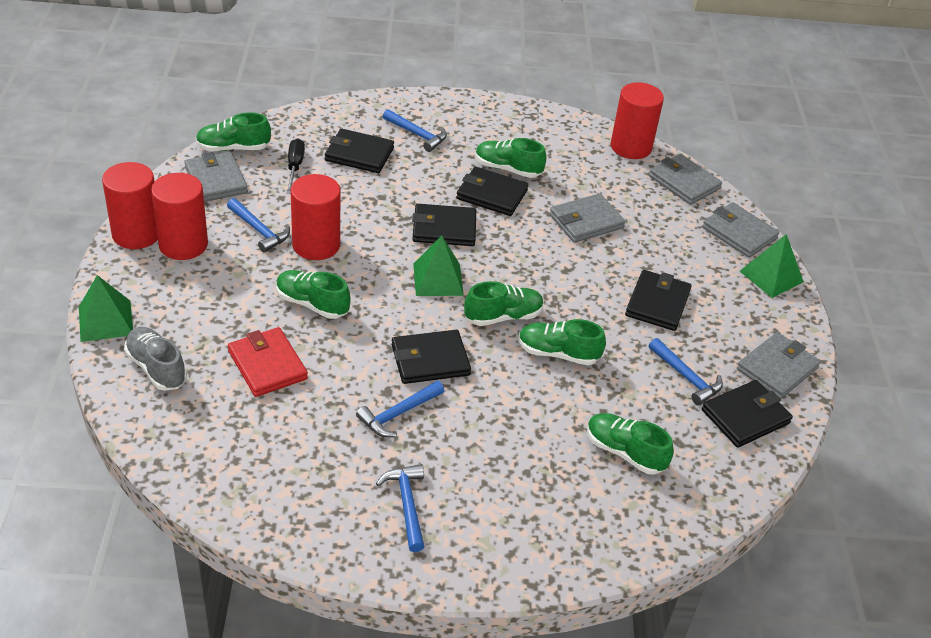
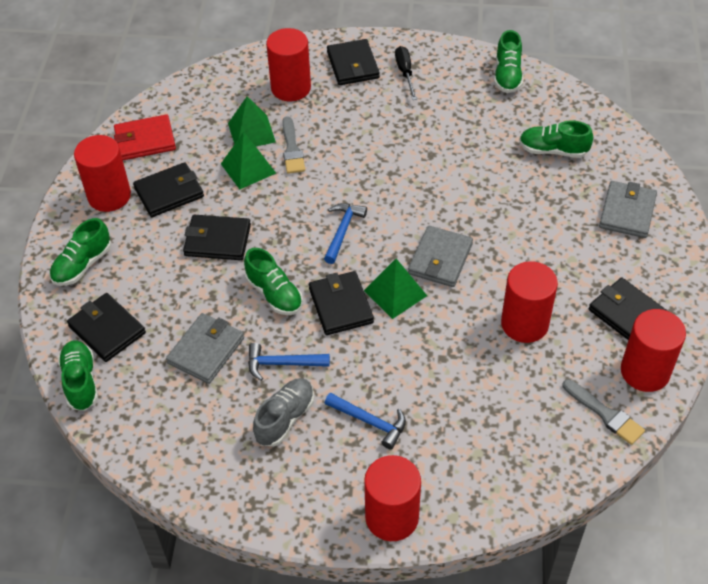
blue hammer: [227,198,290,253] [356,381,444,437] [376,464,425,552] [383,109,447,152] [649,338,723,405] = 5 -> [248,343,330,381] [324,203,367,264] [325,393,406,450] = 3
green shoe: [196,112,271,151] [276,270,351,319] [464,281,544,326] [475,138,546,178] [518,319,606,365] [587,413,674,475] = 6 -> [50,218,111,286] [58,340,98,411] [244,248,303,315] [494,30,523,93] [519,120,593,158] = 5
grey brush: none = 0 -> [282,116,305,174] [563,379,645,445] = 2
grey wallet: [184,152,248,202] [549,193,626,243] [649,154,722,205] [702,202,779,258] [737,332,821,399] = 5 -> [166,313,244,384] [408,225,473,287] [599,181,657,238] = 3
red cylinder: [102,162,158,249] [151,173,208,260] [290,174,340,260] [611,82,664,159] = 4 -> [74,135,131,212] [266,28,311,101] [364,455,421,541] [501,261,558,343] [621,309,686,392] = 5

